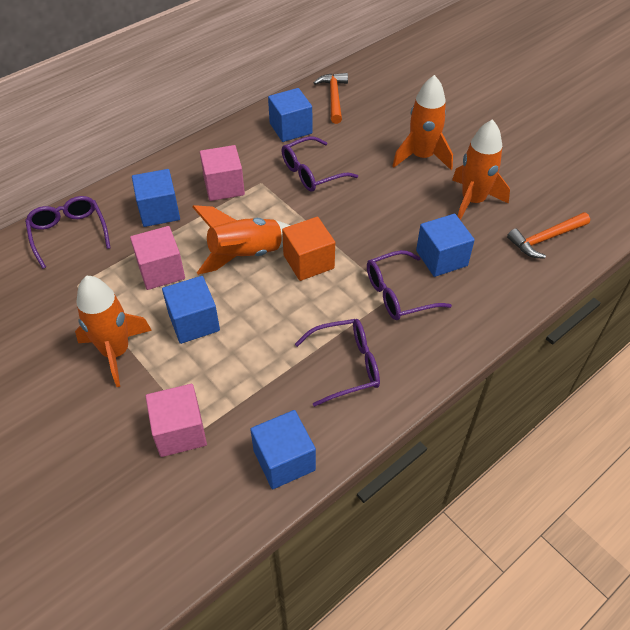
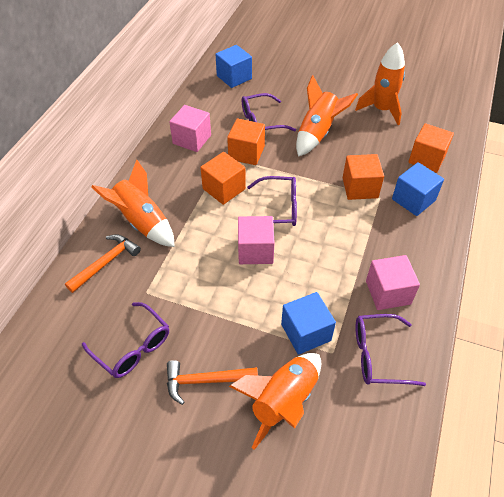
blue cube: [132,169,180,227] [162,276,220,344] [250,410,316,489] [268,88,312,142] [416,214,475,277] = 5 -> [215,45,252,88] [281,292,336,355] [392,162,444,216] = 3
orange cube: [282,217,335,281] = 1 -> [200,152,246,205] [227,119,265,165] [343,154,384,200] [408,123,454,173] = 4

